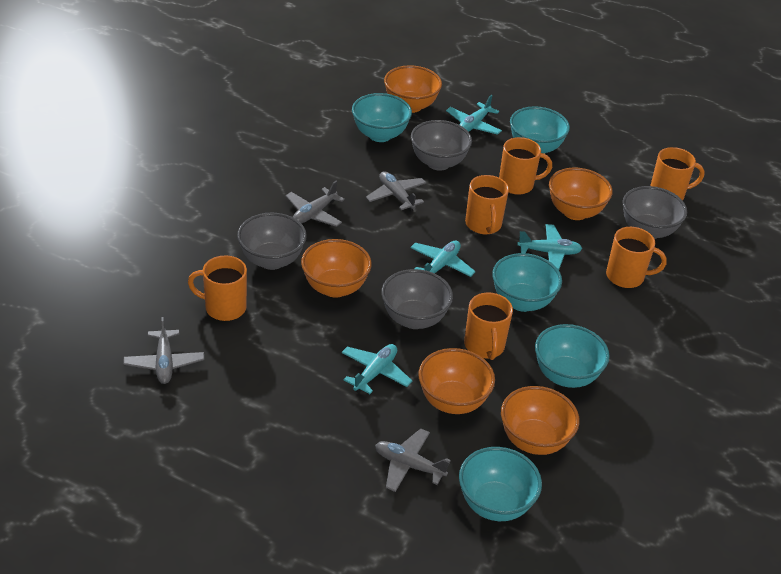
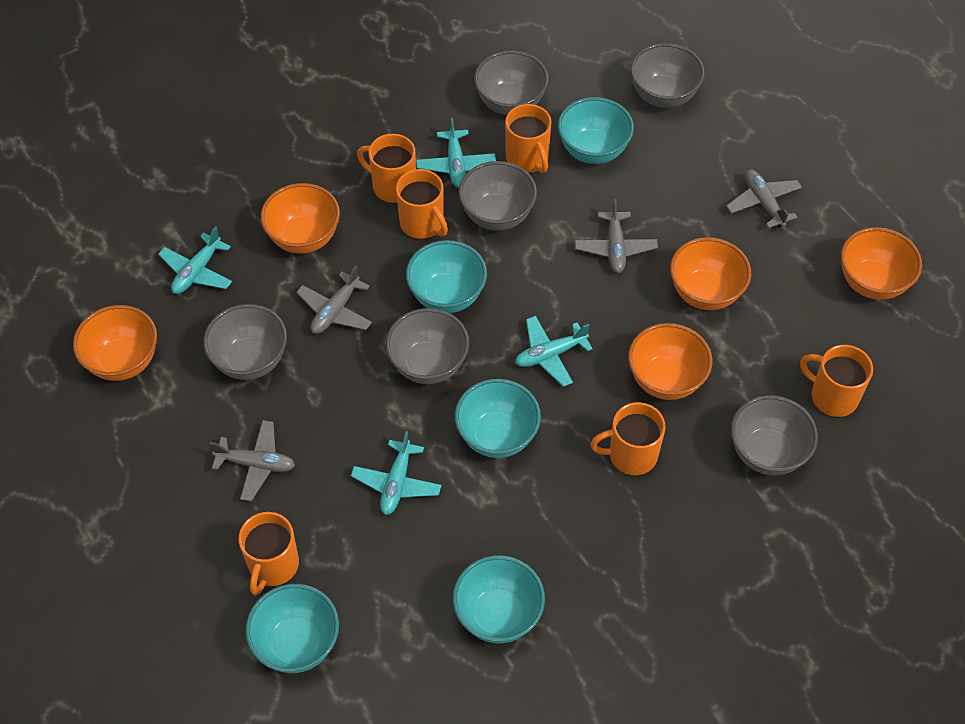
grey bowl: [237,213,307,270] [381,269,453,329] [411,120,472,170] [622,186,687,239] = 4 -> [203,304,287,380] [386,308,469,384] [459,161,537,231] [474,51,549,115] [630,43,705,108] [731,395,818,475] = 6

